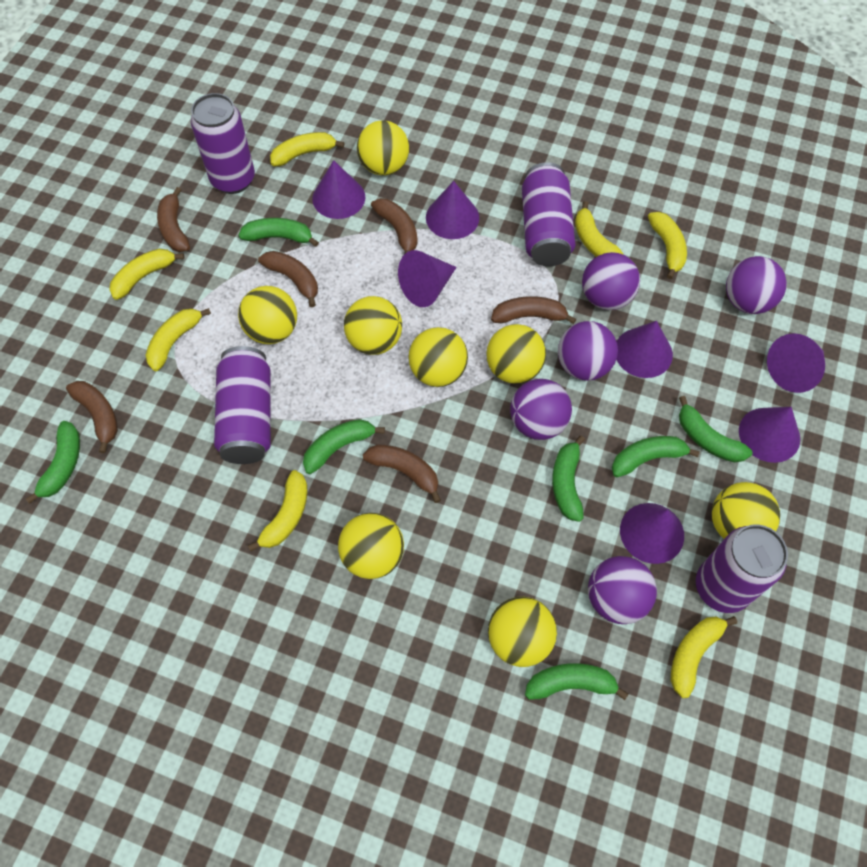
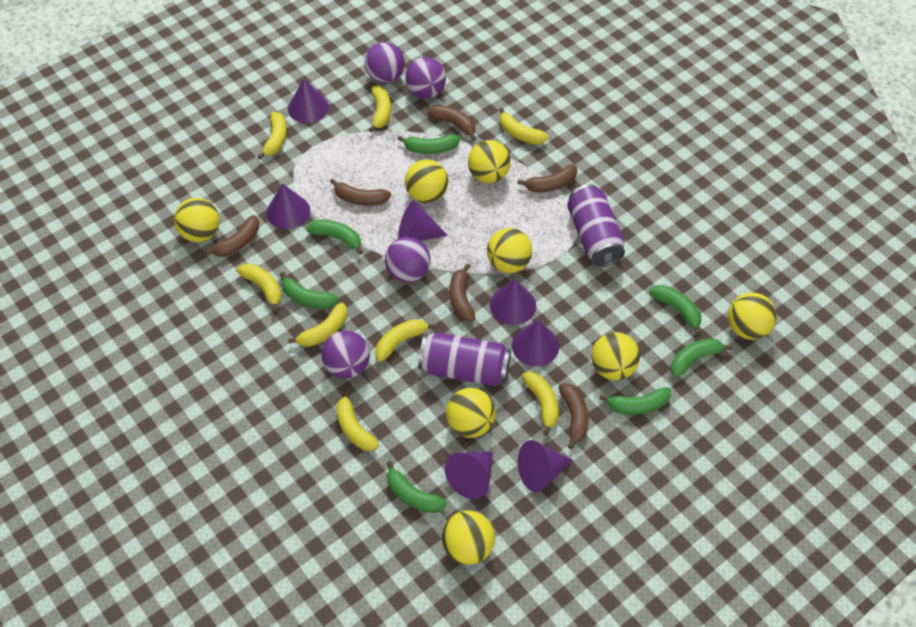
purple ball: [510,379,572,440] [558,321,618,381] [582,252,640,310] [588,556,657,624] [726,256,786,314] = 5 -> [321,330,370,379] [365,42,405,84] [385,237,431,282] [405,57,446,99] = 4
purple can: [191,93,255,194] [214,346,271,464] [522,162,575,266] [696,525,788,613] = 4 -> [418,333,511,386] [567,184,625,267] = 2
yellow banana: [109,249,184,300] [145,308,211,371] [248,470,307,551] [270,132,344,166] [575,201,624,257] [648,212,687,279] [671,616,737,698] = 7 -> [236,263,282,312] [257,112,287,159] [288,303,347,347] [336,390,379,451] [369,86,391,133] [375,319,436,362] [499,108,548,145] [522,372,559,435] = 8

